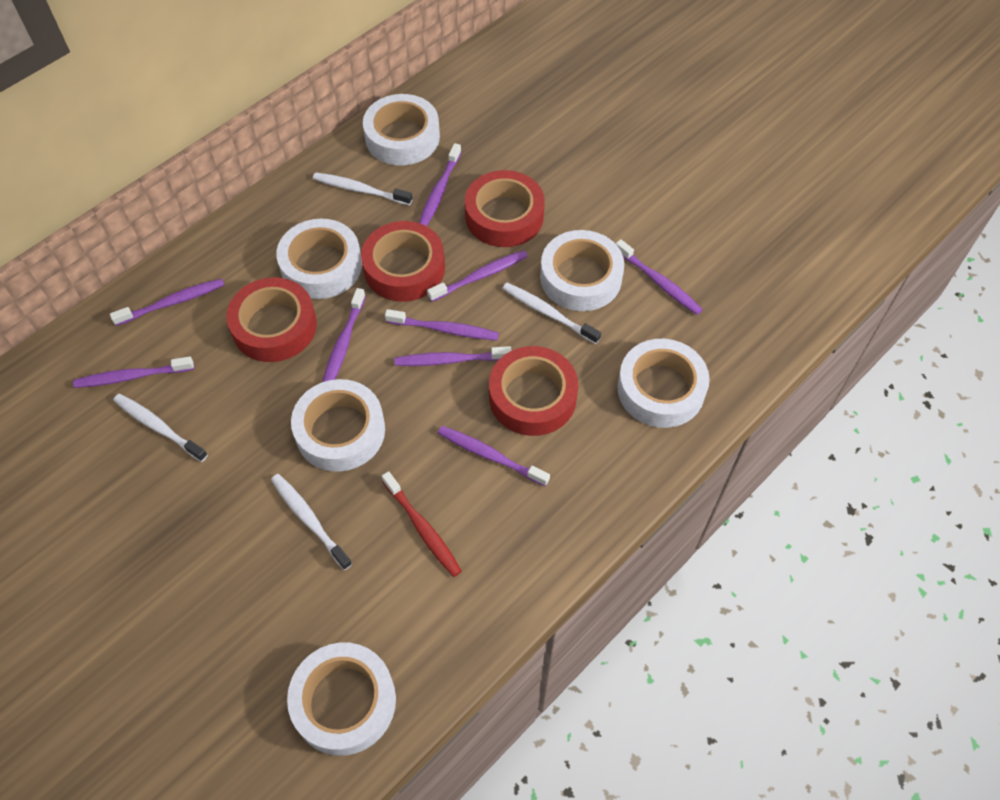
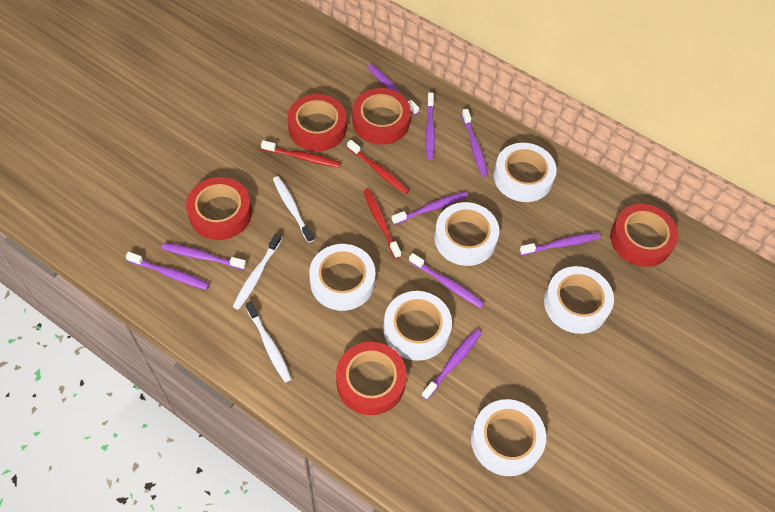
red tape: [226,277,317,362] [361,221,445,302] [465,170,545,247] [489,346,578,436] = 4 -> [186,177,252,240] [287,94,347,151] [336,342,407,415] [352,88,411,145] [610,204,679,267] = 5
red toothbrush: [382,471,462,577] = 1 -> [261,140,341,168] [347,140,409,195] [364,189,401,259] = 3
white toothbrush: [113,394,208,462] [271,474,352,570] [313,172,412,205] [502,283,601,344] = 4 -> [233,234,281,310] [246,301,291,383] [273,176,314,243] = 3

